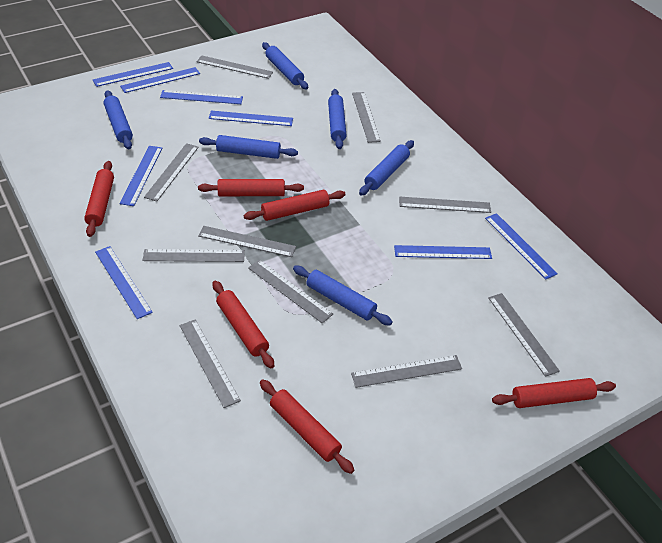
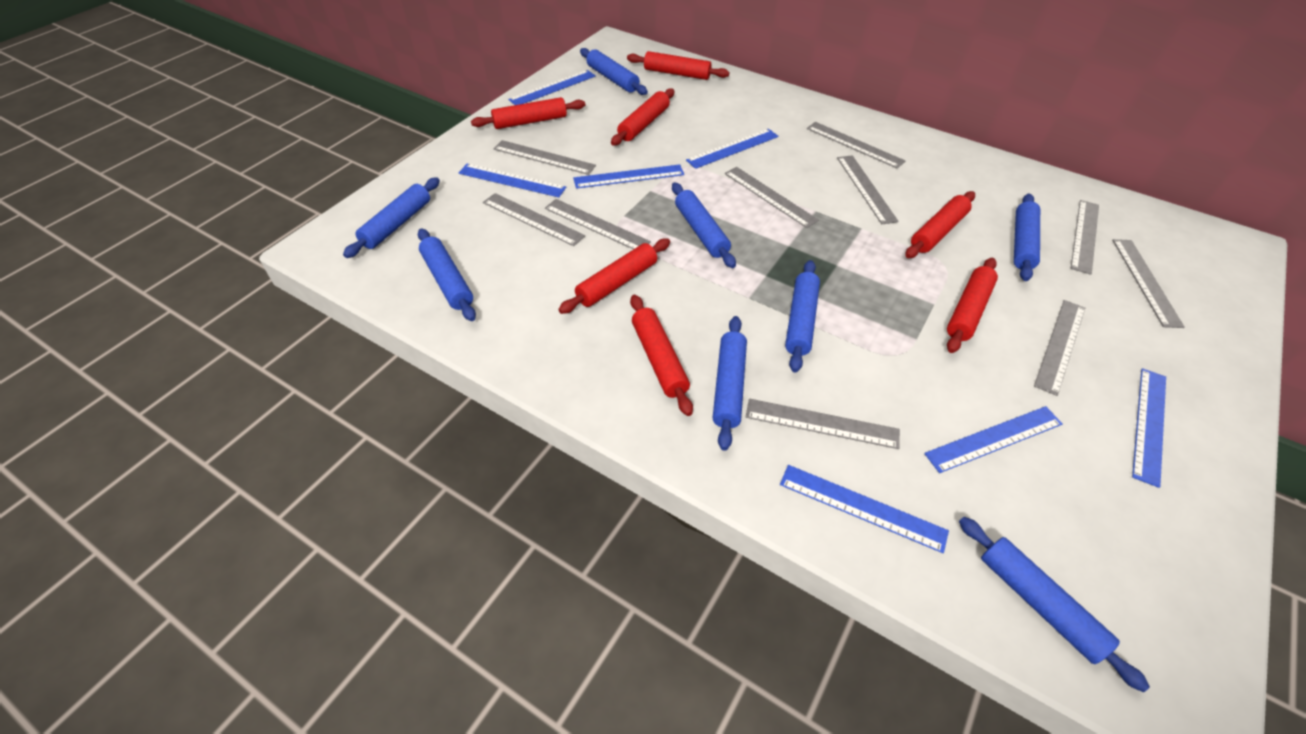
blue rolling pin: [104,90,133,149] [199,135,298,159] [262,42,308,90] [293,266,393,325] [328,89,347,149] [359,140,414,195] = 6 -> [343,177,440,258] [418,228,476,321] [580,48,648,95] [672,183,736,268] [713,316,747,451] [785,260,820,373] [959,517,1150,692] [1014,194,1040,281] = 8
blue ruler: [93,62,173,87] [95,246,153,319] [119,146,162,206] [120,67,200,93] [160,90,243,104] [209,111,293,126] [394,245,492,259] [485,213,558,279] = 8 -> [459,164,566,197] [508,70,596,105] [573,164,684,189] [686,129,779,169] [780,465,949,553] [924,406,1062,473] [1132,368,1166,488] = 7
red rolling pin: [84,161,114,237] [198,179,304,196] [213,281,274,368] [244,190,346,221] [260,379,354,474] [492,378,616,408] = 6 -> [471,97,585,129] [558,238,670,314] [611,88,674,146] [627,51,729,80] [630,295,693,416] [905,191,975,258] [947,258,998,353] = 7

